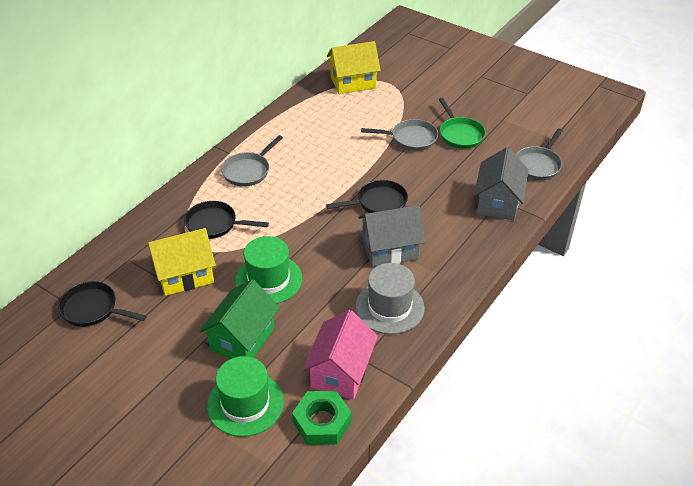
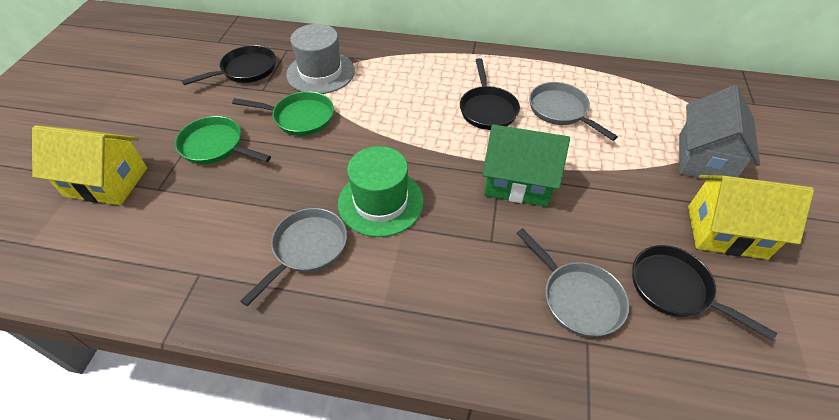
green hat: [207,356,284,437] [235,236,302,304] = 2 -> [338,146,424,237] = 1
green nut: [292,391,352,445] = 1 -> none = 0
green pan: [439,98,486,149] = 1 -> [175,116,271,164] [232,91,334,136] = 2
grey house: [358,205,425,267] [474,147,529,220] = 2 -> [679,85,760,181] = 1
pink house: [302,310,378,400] = 1 -> none = 0

